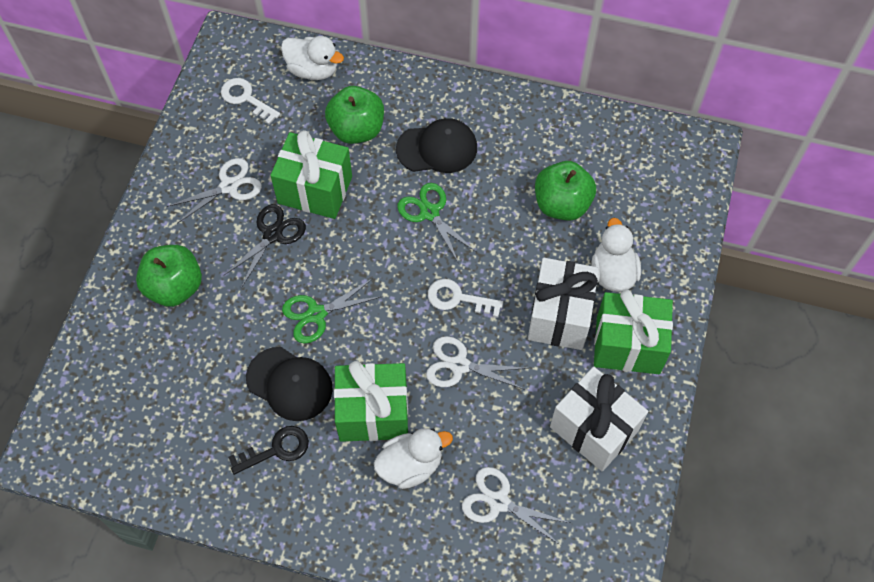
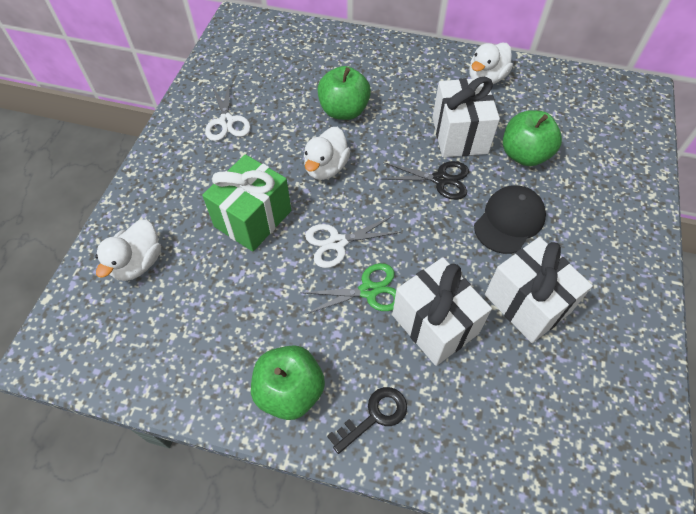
black cap: [246,347,333,421] [396,118,477,173] = 2 -> [474,185,546,254] = 1
green gift: [270,130,352,219] [334,361,408,442] [594,290,673,374] = 3 -> [202,154,291,252] = 1
green scissors: [282,279,382,344] [397,183,476,262] = 2 -> [301,263,396,314] = 1
white gift: [528,258,599,350] [550,367,648,471] = 2 -> [392,257,492,366] [432,77,500,157] [485,237,593,343] = 3
white key: [221,78,280,125] [428,279,503,318] = 2 -> none = 0
white scissors: [167,158,262,224] [426,336,529,390] [462,467,570,545] = 3 -> [205,81,251,141] [305,216,401,268] = 2

